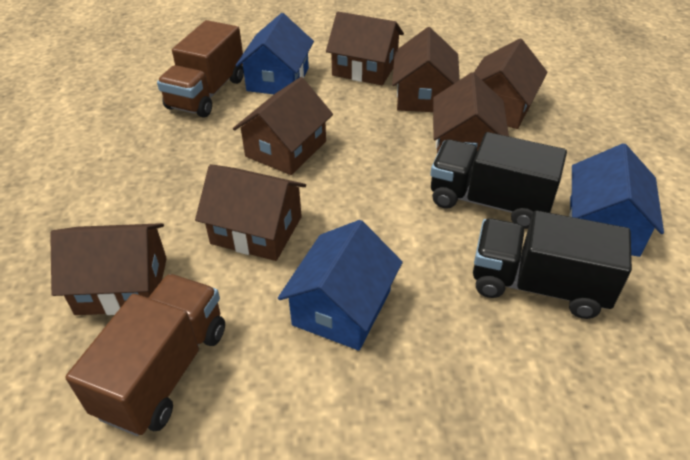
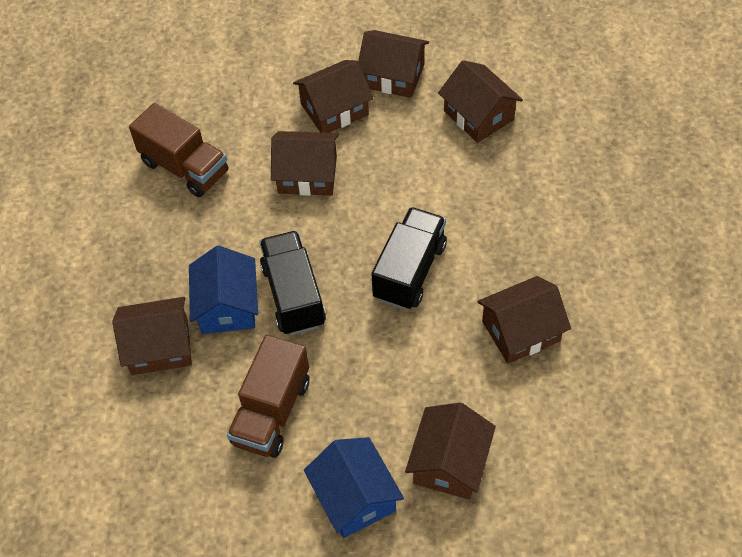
blue house: [236,13,314,94] [278,220,403,351] [569,143,664,257] = 3 -> [189,245,258,334] [304,437,404,538] = 2

